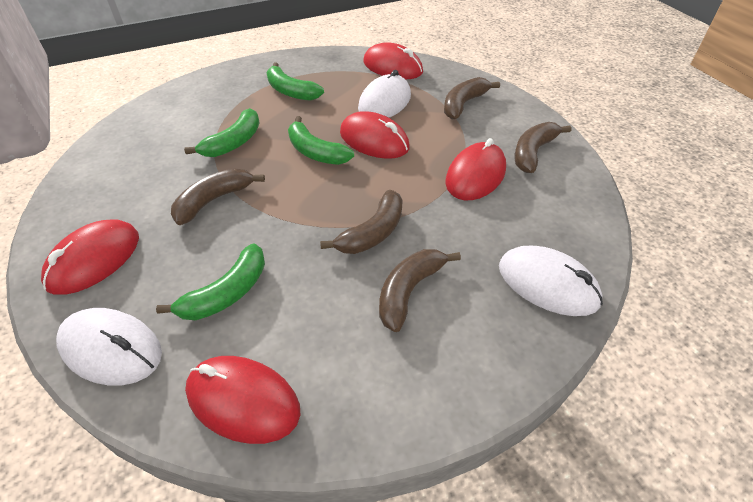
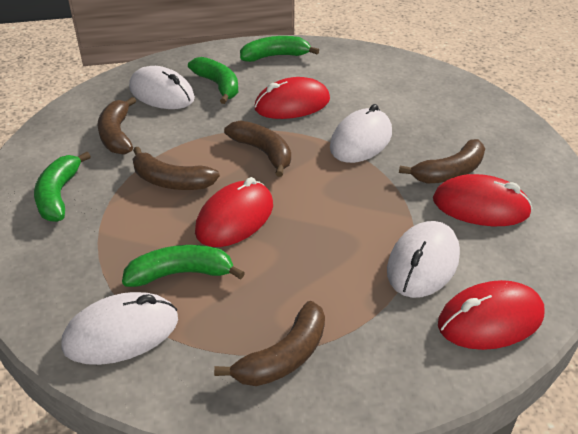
red mouse: [41,220,139,295] [185,356,300,444] [340,111,410,159] [363,42,423,79] [445,138,506,200] = 5 -> [195,177,273,247] [254,77,330,119] [433,174,532,226] [438,280,545,350] = 4
white mouse: [56,308,162,385] [358,70,411,118] [499,246,603,316] = 3 -> [61,292,178,365] [129,66,195,109] [330,104,392,163] [387,221,460,298] = 4

